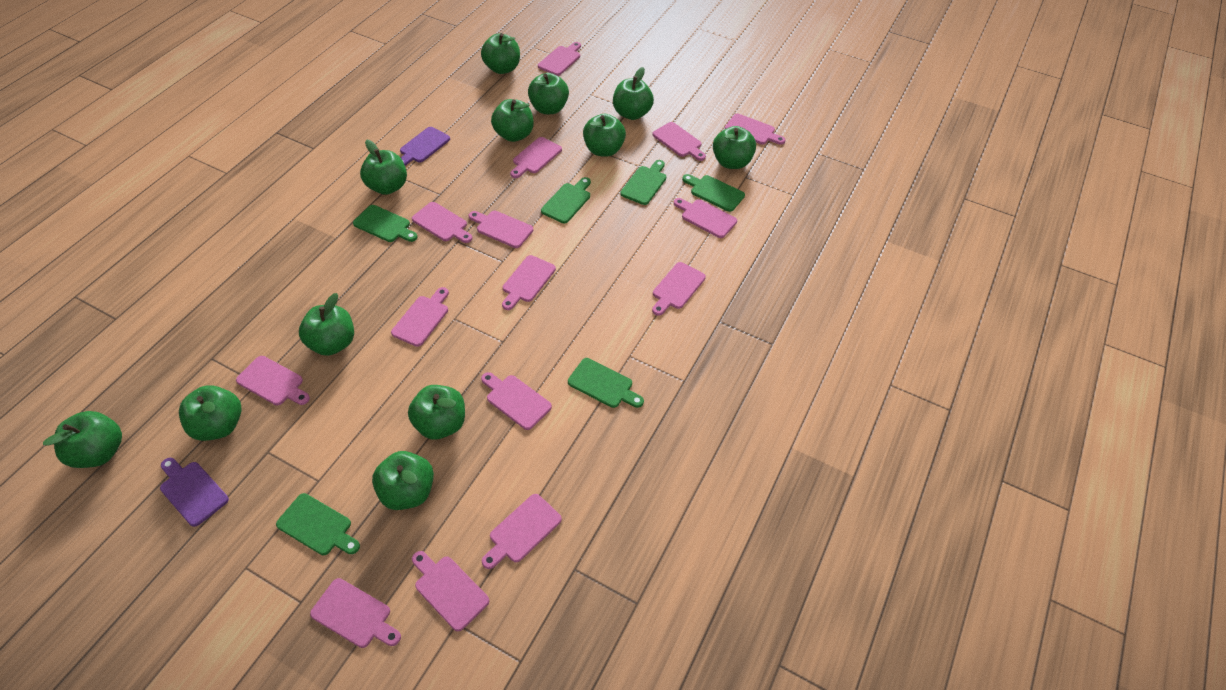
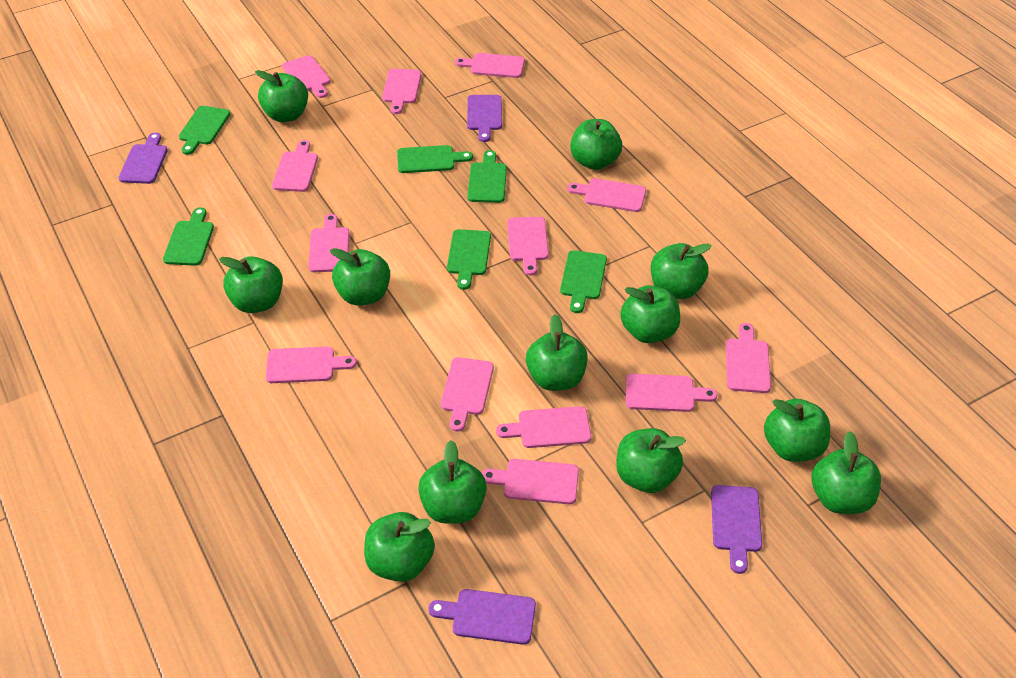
pink cutting board: [236,356,310,405] [310,578,401,648] [391,287,449,347] [412,202,472,243] [412,551,489,631] [469,211,533,248] [481,372,552,430] [482,494,562,569] [502,255,556,310] [510,137,562,178] [538,42,581,76] [652,122,706,161] [652,262,706,316] [674,198,737,238] [725,114,785,145] = 15 -> [266,347,357,383] [272,140,318,192] [282,55,330,98] [308,214,350,272] [382,69,421,114] [440,357,494,432] [455,53,525,78] [482,459,579,504] [496,406,591,448] [507,217,549,276] [567,178,646,212] [626,374,718,412] [726,323,771,393] = 13
purple cutting board: [160,458,229,527] [400,127,450,166] = 2 -> [119,133,168,184] [429,589,536,645] [467,95,502,142] [711,485,762,574] = 4

